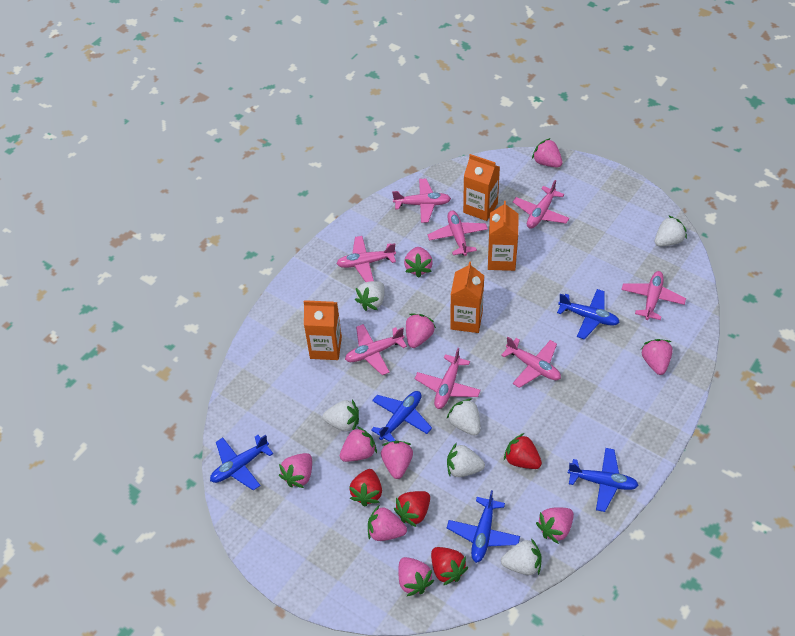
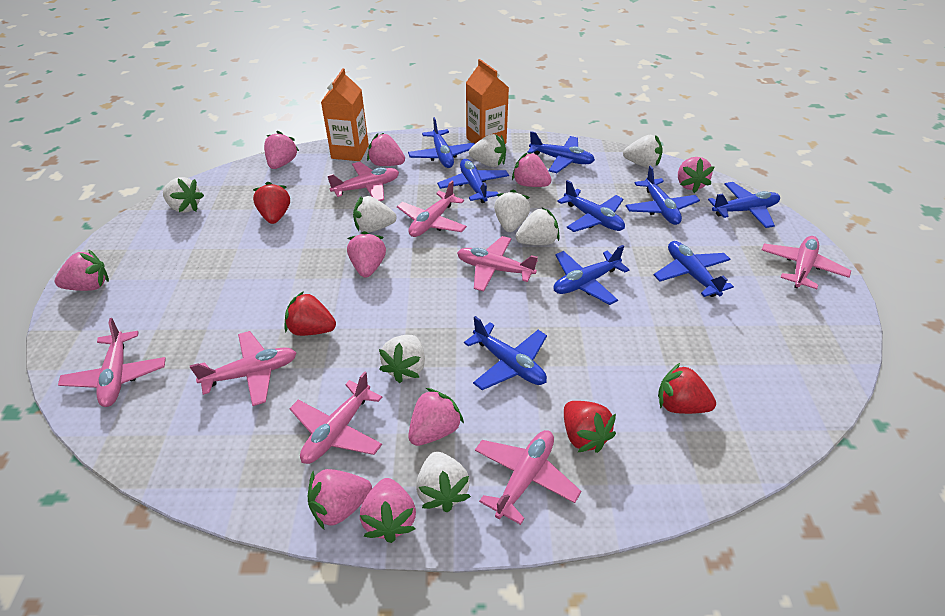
blue plane: [210,434,273,490] [371,391,432,442] [447,490,520,563] [557,289,620,339] [568,448,639,512] = 5 -> [408,117,475,168] [437,159,509,203] [464,316,547,390] [527,131,595,173] [554,245,629,305] [557,180,625,232] [626,166,700,225] [654,241,734,297] [708,182,780,228] = 9
orange carton: [304,300,342,360] [451,261,484,333] [463,154,500,221] [488,201,518,271] = 4 -> [321,68,369,161] [466,59,509,144] = 2
pink strawberry: [279,453,312,488] [340,426,377,462] [368,506,407,541] [381,441,413,479] [398,557,434,596] [404,247,433,278] [406,313,436,348] [532,138,562,168] [536,507,574,544] [640,339,673,375] = 10 -> [55,249,109,291] [264,131,299,169] [308,469,372,530] [347,231,386,278] [360,478,416,543] [367,133,405,166] [408,388,464,446] [512,152,551,187] [678,157,714,193] = 9
white strawberry: [323,399,359,432] [355,281,385,311] [447,398,481,435] [447,443,485,477] [501,538,542,575] [655,215,687,246] = 6 -> [163,177,204,213] [353,196,397,233] [379,335,425,383] [416,451,471,512] [469,134,506,167] [494,189,530,232] [516,207,560,245] [623,135,663,168] = 8

